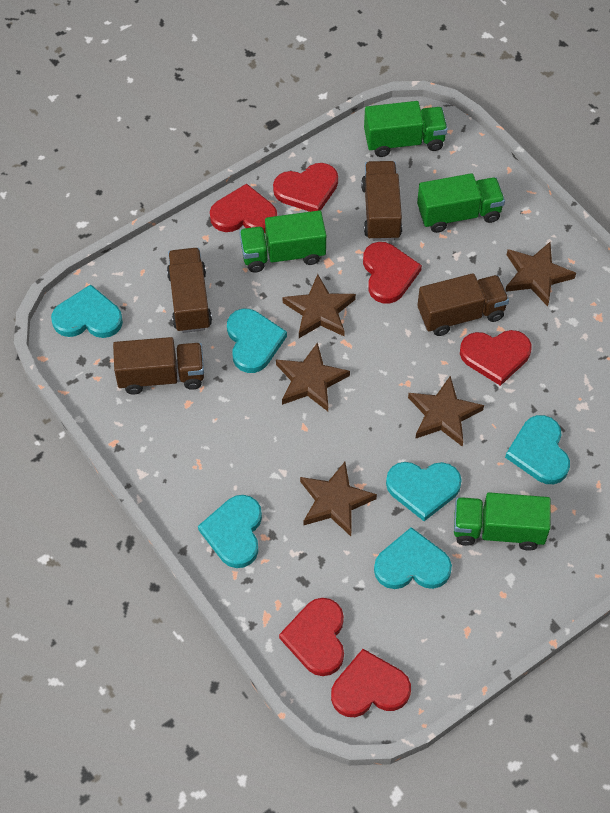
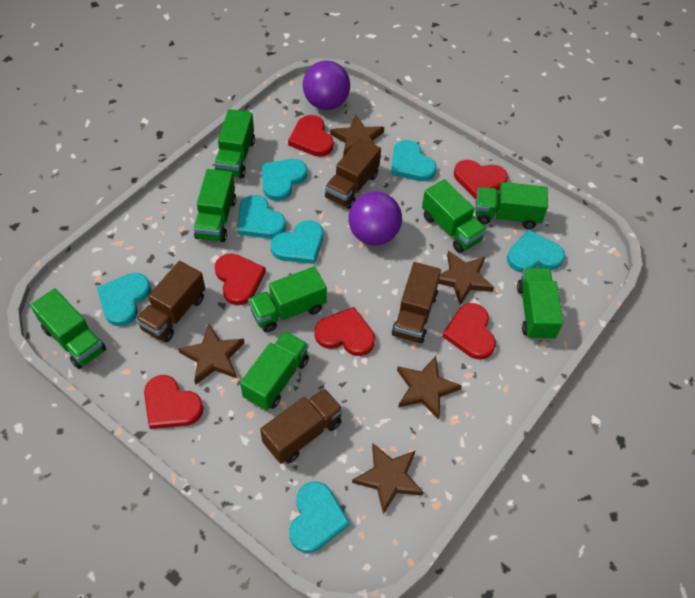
green truck: [239,210,326,272] [364,101,448,157] [417,173,505,233] [454,492,551,550] = 4 -> [30,288,106,369] [194,169,236,242] [214,109,255,178] [240,331,309,410] [248,266,327,333] [422,179,487,253] [475,182,548,229] [517,268,563,340] = 8
purple ball: none = 0 -> [303,61,350,110] [348,192,402,245] = 2
turquoise heart: [51,284,123,338] [198,495,262,568] [227,309,287,373] [374,527,452,589] [386,462,462,521] [505,415,570,484] = 6 -> [97,273,151,326] [238,195,286,239] [262,159,307,201] [271,220,323,264] [289,482,350,553] [391,140,437,181] [507,230,565,272] = 7

